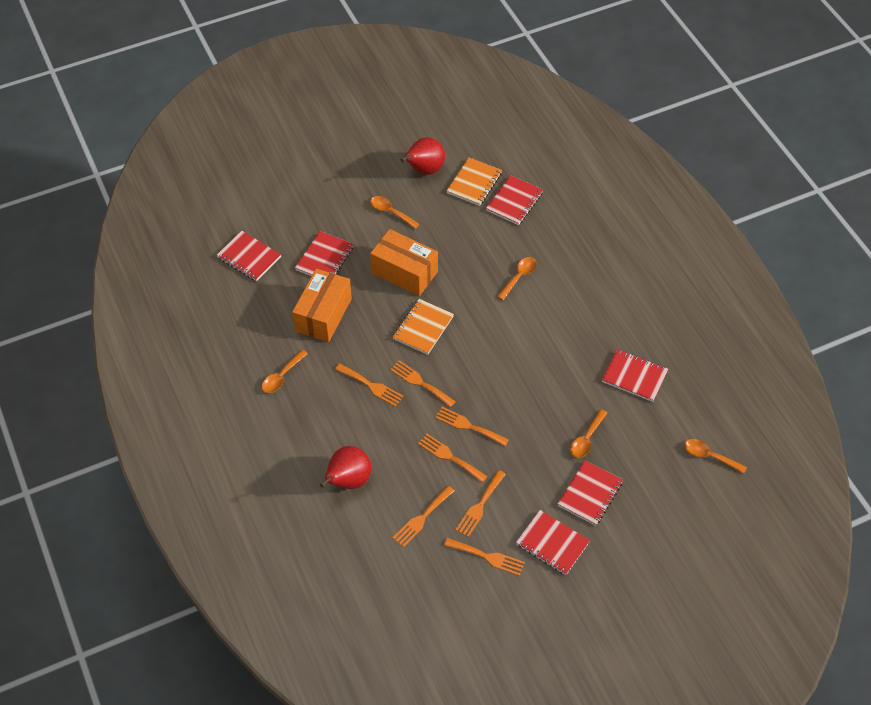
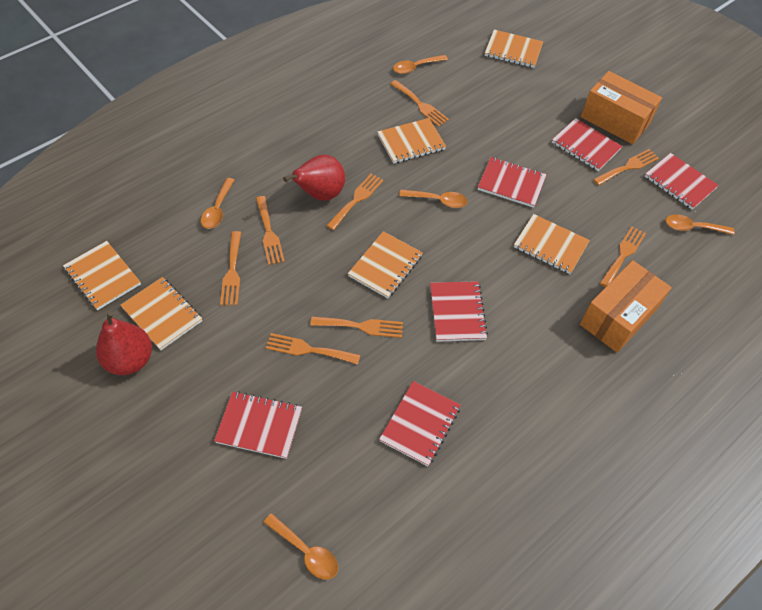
orange fork: [335,363,404,407] [390,360,456,407] [393,486,454,547] [418,434,488,483] [435,407,509,446] [444,538,525,576] [455,470,506,537] = 7 -> [220,231,241,305] [256,196,285,265] [266,333,360,364] [310,317,403,338] [326,173,384,230] [390,80,449,127] [593,149,659,185] [600,226,646,287] = 8
orange notebook: [393,299,454,355] [446,158,502,206] = 2 -> [63,241,141,310] [120,277,202,350] [348,231,423,298] [377,118,446,164] [485,30,543,68] [514,214,590,274] = 6

